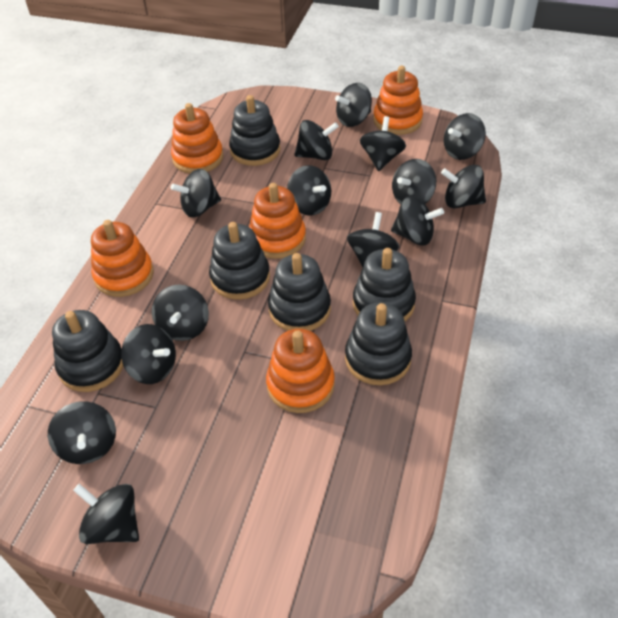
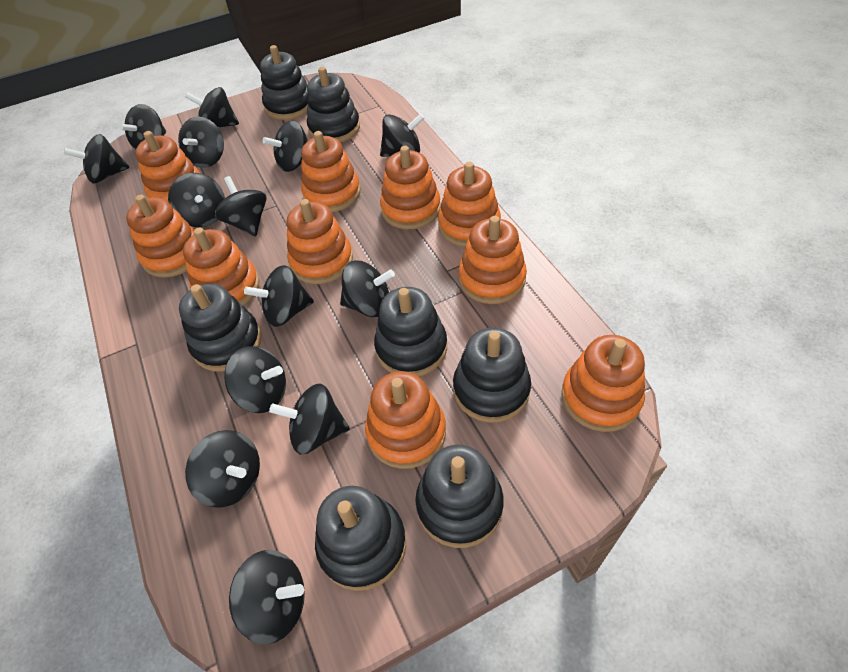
black stacking toy: [52,310,123,392] [209,222,270,300] [229,95,281,166] [268,253,331,331] [345,303,412,385] [353,248,416,321] = 6 -> [179,284,261,372] [260,45,308,120] [307,67,360,143] [315,486,406,591] [374,287,447,377] [415,445,504,548] [453,328,531,423] = 7
orange stacking toy: [91,220,154,297] [171,103,223,174] [249,183,306,259] [266,329,335,413] [373,66,423,135] = 5 -> [126,195,195,278] [135,131,200,201] [183,228,259,306] [287,199,353,284] [301,131,360,212] [365,371,446,469] [380,146,441,229] [438,162,501,247] [459,216,527,304] [561,335,645,432] = 10

